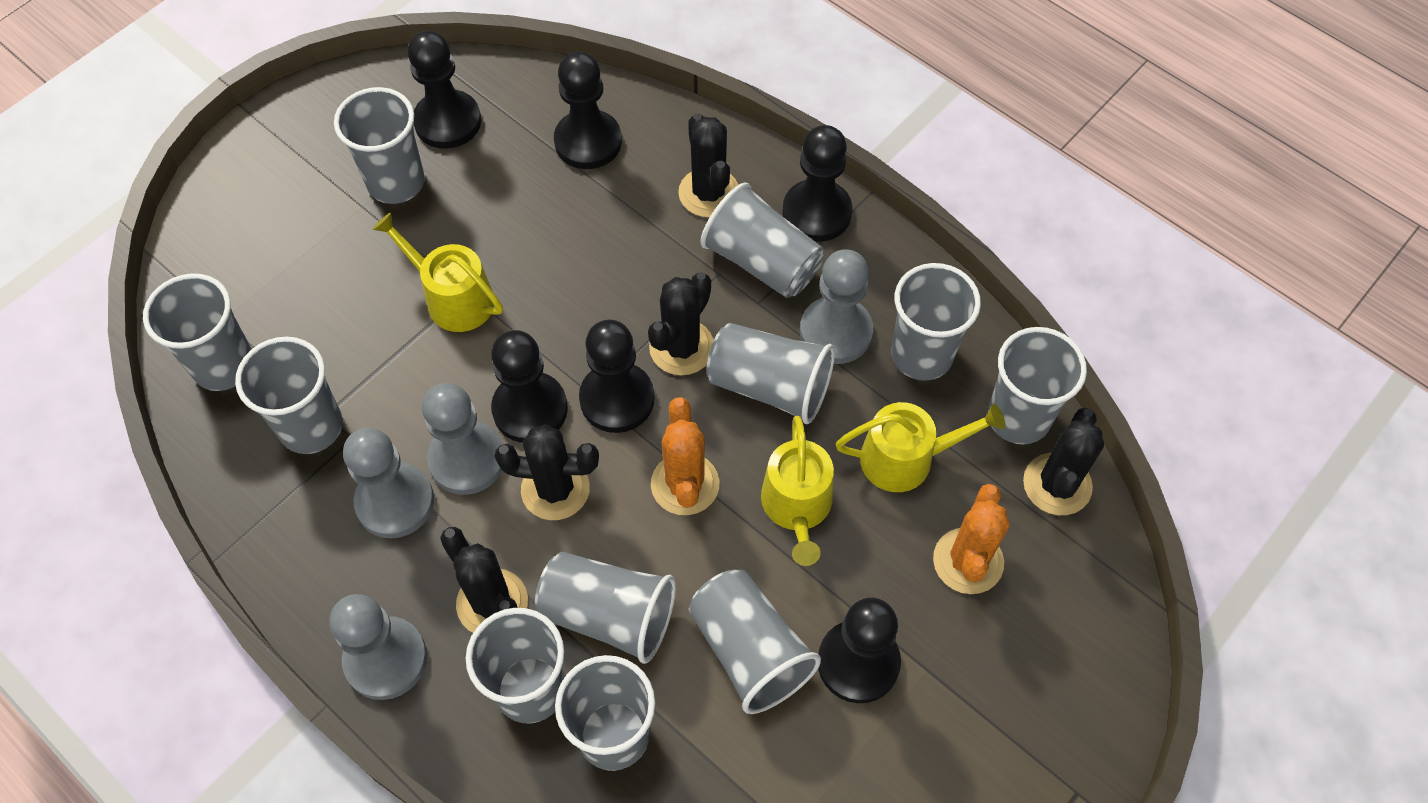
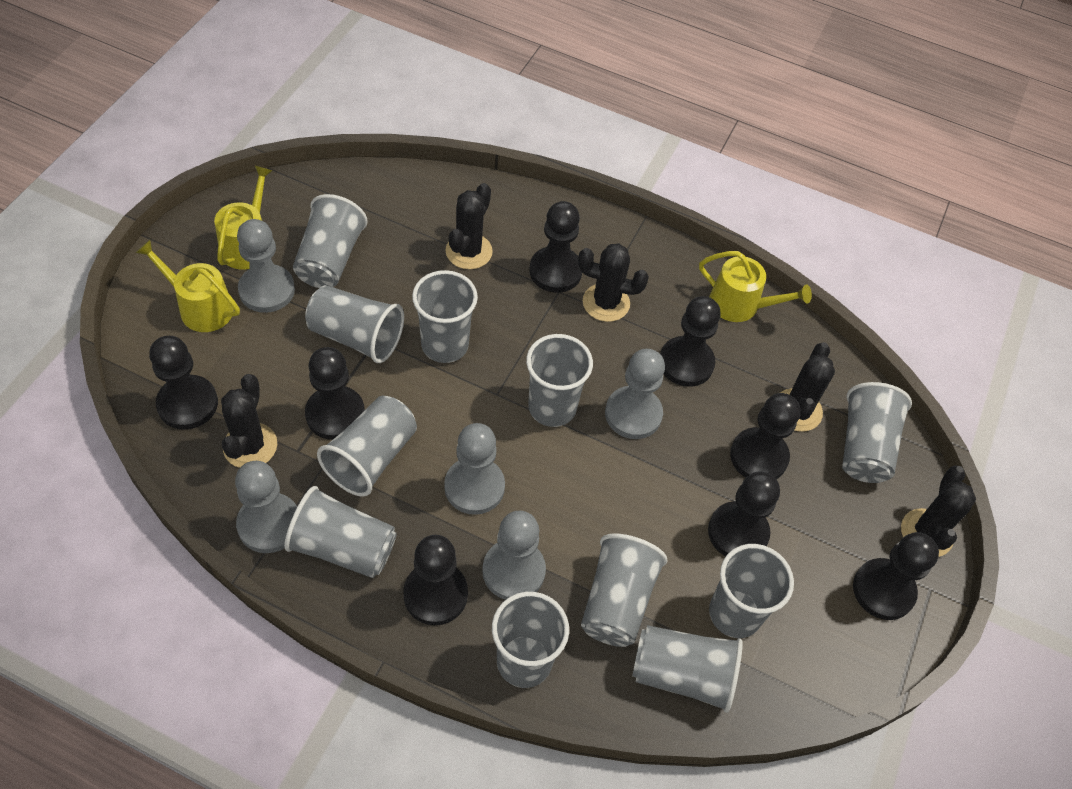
black pawn: [407,31,481,149] [491,330,568,443] [554,51,622,169] [579,320,654,433] [782,125,852,242] [818,598,901,703] = 6 -> [149,336,218,430] [305,347,365,440] [403,535,468,625] [529,201,582,293] [660,296,721,387] [708,471,780,556] [730,393,801,479] [853,532,939,620] = 8
grey pawn: [330,594,427,700] [343,428,434,538] [422,383,503,495] [800,249,873,364] = 4 -> [235,461,297,553] [237,219,295,313] [444,423,505,515] [482,511,546,600] [605,349,665,439] = 5
orange cactus: [651,397,719,515] [933,484,1010,594] = 2 -> none = 0

